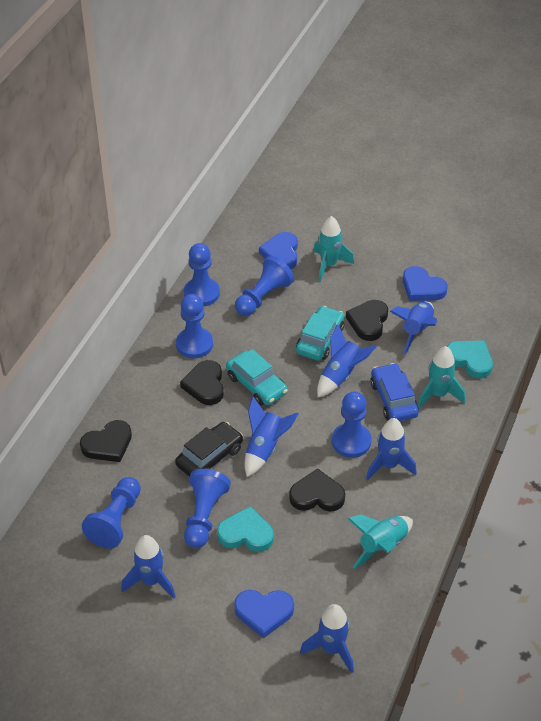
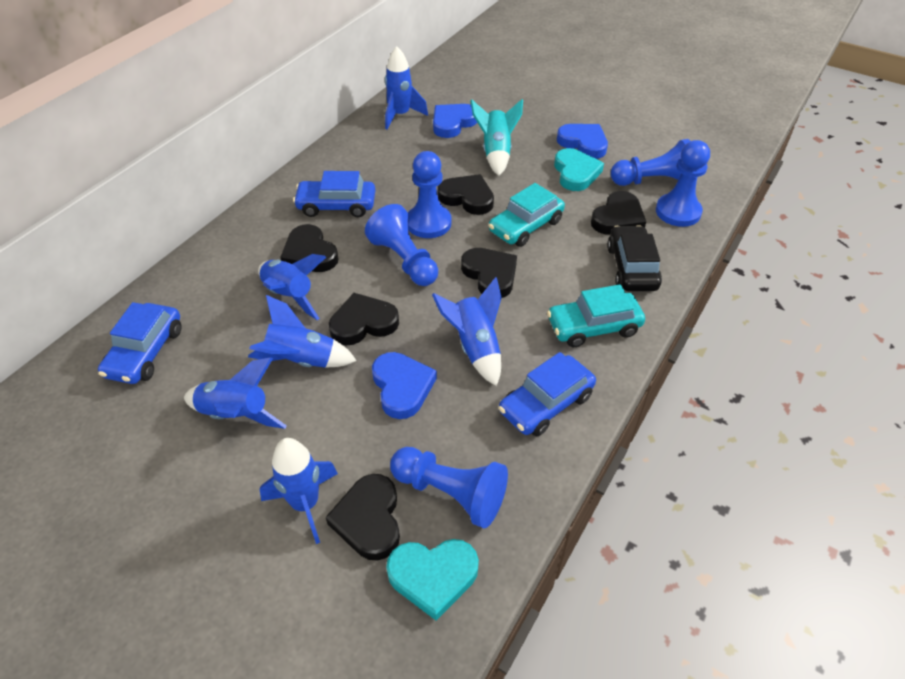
black heart: [80,420,132,462] [180,360,224,405] [289,469,345,512] [346,300,388,341] = 4 -> [280,224,339,272] [326,474,400,561] [329,293,399,345] [438,174,494,215] [461,248,517,298] [591,191,646,235] = 6
blue car: [370,363,419,421] = 1 -> [98,302,181,384] [293,171,375,217] [499,352,596,437] = 3
blue pawn: [82,477,141,548] [176,294,213,358] [184,243,220,306] [184,469,231,548] [235,256,294,316] [332,391,371,458] = 6 -> [365,204,438,286] [390,447,508,528] [408,151,451,238] [611,139,690,186] [656,140,710,227] = 5
turquoise rocket: [313,216,354,282] [348,514,413,569] [418,346,465,408] = 3 -> [471,99,523,176] = 1

